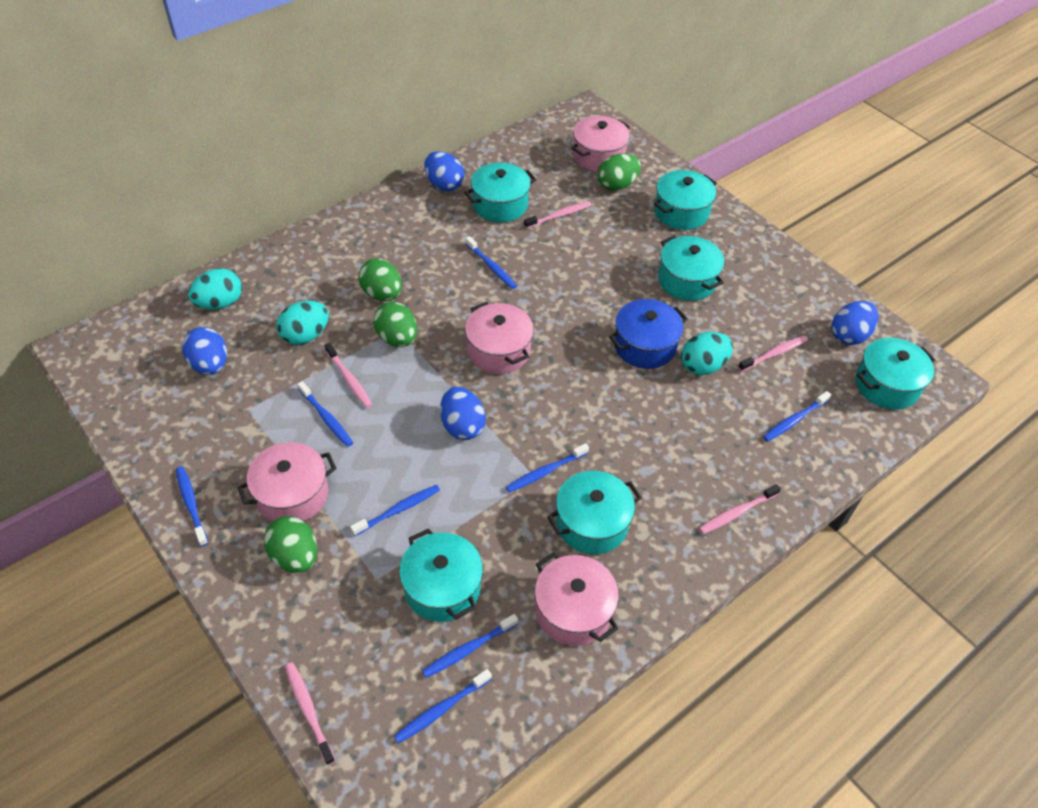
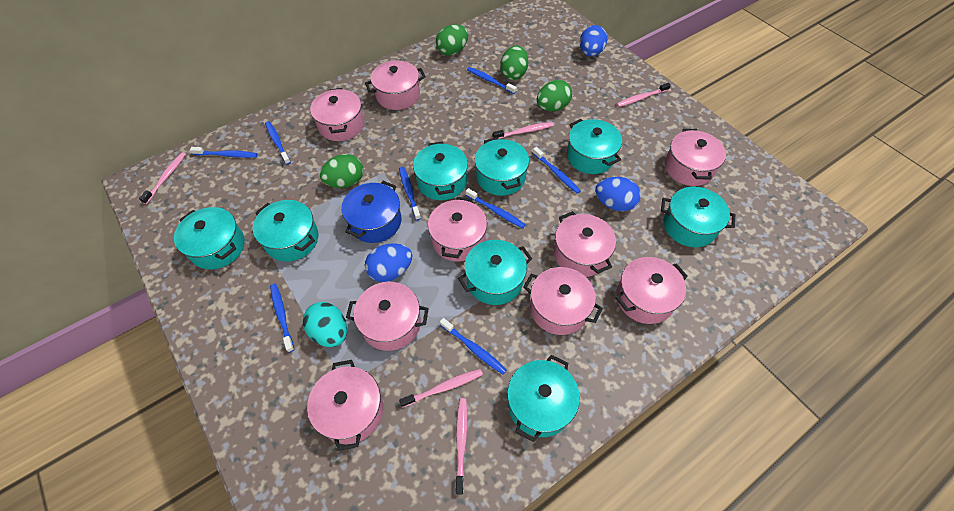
blue egg: [182,327,227,375] [424,151,464,192] [440,387,486,440] [832,301,879,345] = 4 -> [365,243,412,282] [580,25,607,57] [595,177,641,211] = 3
pink pot: [237,442,337,521] [465,302,534,374] [534,552,619,646] [571,116,630,172] = 4 -> [307,360,384,451] [310,88,364,141] [346,282,429,351] [365,60,426,110] [428,197,487,262] [523,267,603,335] [553,211,616,277] [615,257,688,324] [665,129,726,186] = 9
turquoise egg: [188,268,242,309] [276,301,329,345] [681,332,733,375] = 3 -> [303,302,347,347] = 1
turquoise pot: [399,528,483,622] [464,163,537,223] [547,471,642,554] [653,170,717,230] [658,235,724,301] [855,337,936,410] = 6 -> [174,207,245,269] [253,200,318,262] [413,141,468,200] [458,240,532,305] [475,137,529,196] [507,355,580,442] [567,119,622,174] [661,187,735,247] = 8

